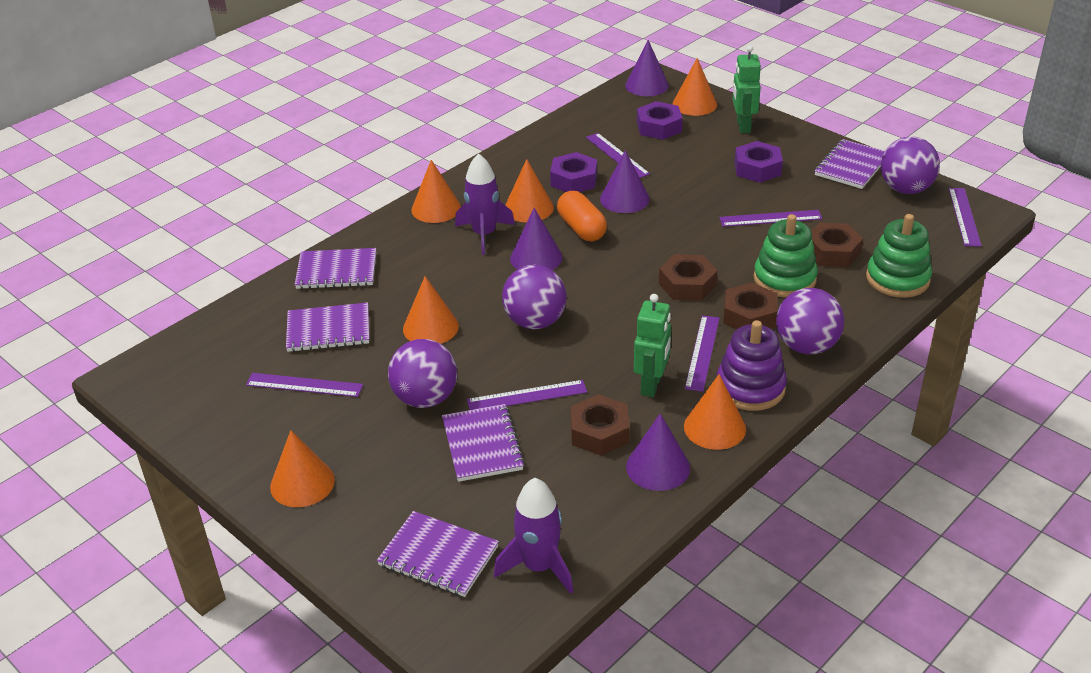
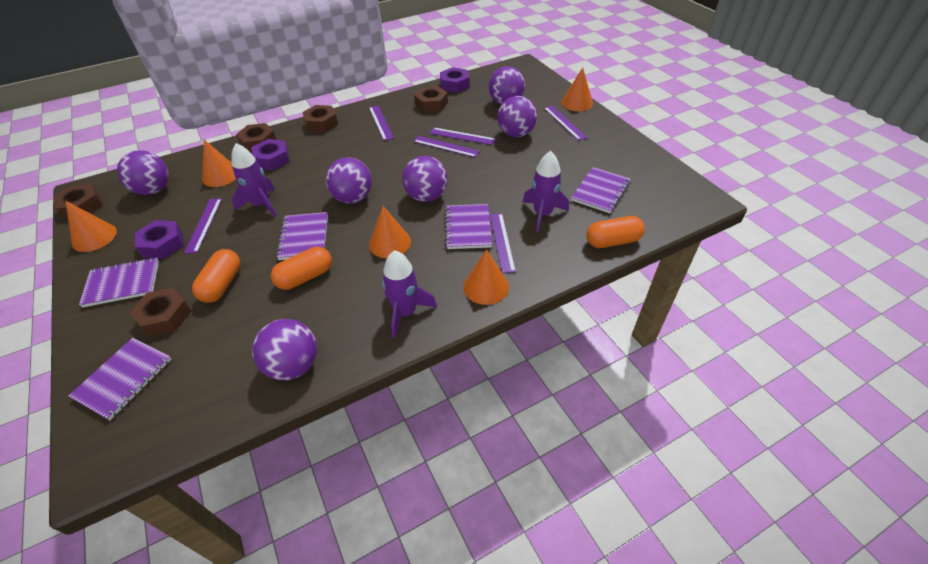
brown nut: [570,394,630,456] [659,254,717,301] [723,283,778,329] [811,223,863,267] = 4 -> [53,184,103,219] [130,287,191,337] [236,123,276,153] [302,105,338,132] [414,86,448,112] = 5
green robot: [634,294,671,397] [732,45,761,133] = 2 -> none = 0
green stacking toy: [754,214,818,298] [866,214,932,298] = 2 -> none = 0
orange capsule: [557,191,607,241] = 1 -> [192,249,240,303] [271,247,332,290] [586,216,645,248] = 3
orange cone: [270,430,335,507] [403,276,459,344] [411,160,461,223] [505,159,554,222] [672,58,717,116] [684,374,746,450] = 6 -> [65,201,117,252] [202,140,236,187] [369,206,411,258] [463,249,509,305] [561,67,593,111] = 5
purple ball: [388,339,457,408] [502,265,567,329] [776,288,844,354] [881,137,940,194] = 4 -> [117,150,169,195] [252,319,317,380] [326,157,372,203] [402,156,448,202] [489,66,525,104] [497,96,537,137] = 6
purple cone: [510,208,562,270] [600,150,650,213] [625,40,669,96] [626,413,690,491] = 4 -> none = 0
purple rocket: [455,153,515,255] [494,478,573,594] = 2 -> [232,143,277,217] [382,250,437,338] [523,151,569,232] = 3
purple stacking toy: [717,320,787,411] = 1 -> none = 0

